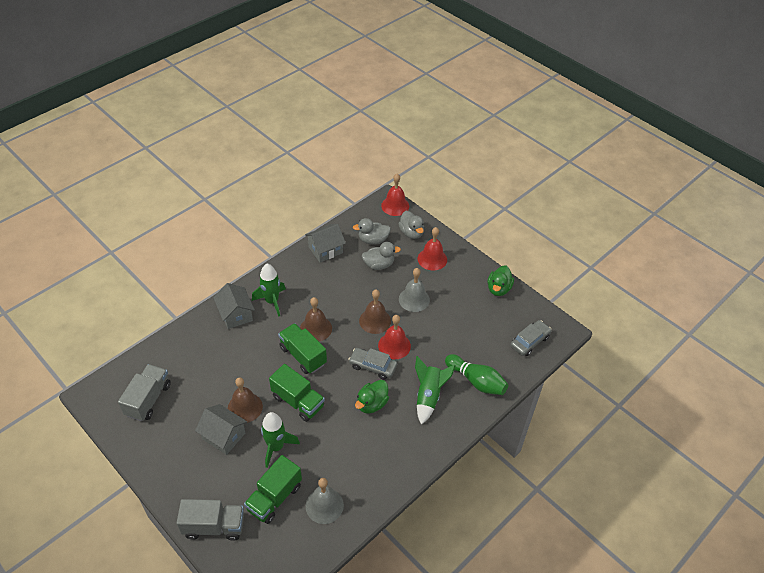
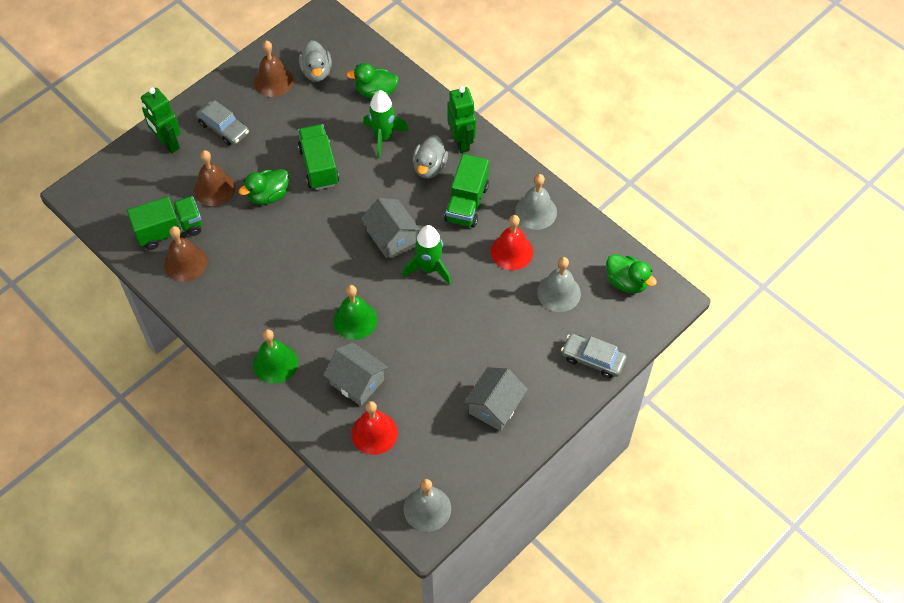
green bell: none = 0 -> [253,329,298,384] [333,285,377,340] = 2
green bowling pin: [445,354,508,395] = 1 -> none = 0
green duck: [355,380,389,414] [488,265,514,296] = 2 -> [239,169,289,205] [346,63,399,99] [607,254,657,293] = 3
green robot: none = 0 -> [141,88,181,153] [447,86,476,153] = 2
green rocket: [252,264,286,317] [261,412,300,468] [415,356,456,425] = 3 -> [363,90,409,159] [402,225,451,285] = 2
grey bell: [306,478,344,524] [399,268,430,312] = 2 -> [404,479,451,532] [515,174,557,230] [537,257,581,312] = 3
grey duck: [353,218,391,244] [362,242,401,270] [398,211,424,239] = 3 -> [299,40,332,82] [413,135,448,178] = 2
grey truck: [118,364,171,421] [177,499,244,540] = 2 -> none = 0
red bell: [378,315,411,359] [381,174,409,216] [418,227,447,271] = 3 -> [351,401,398,455] [491,215,533,270] = 2

